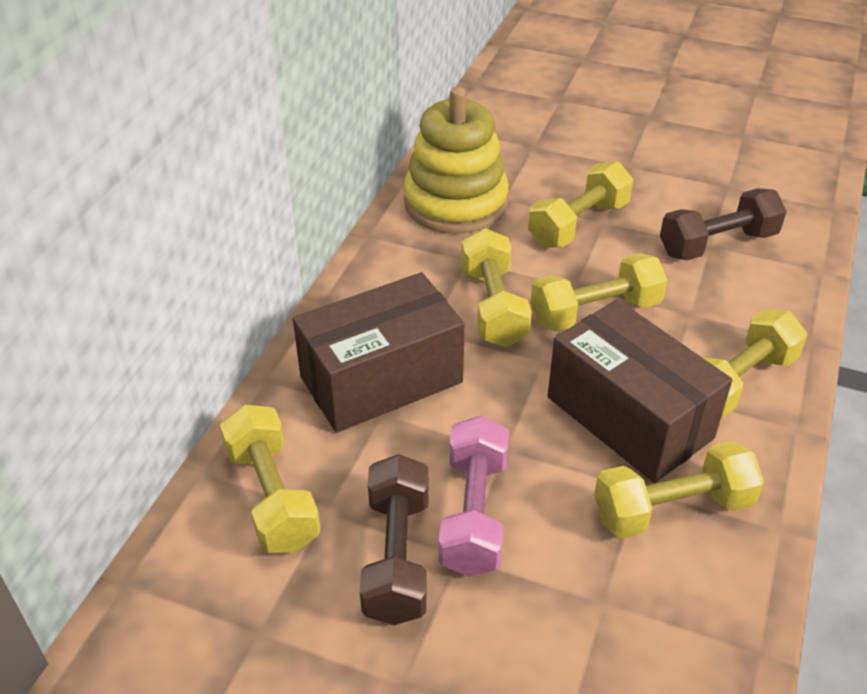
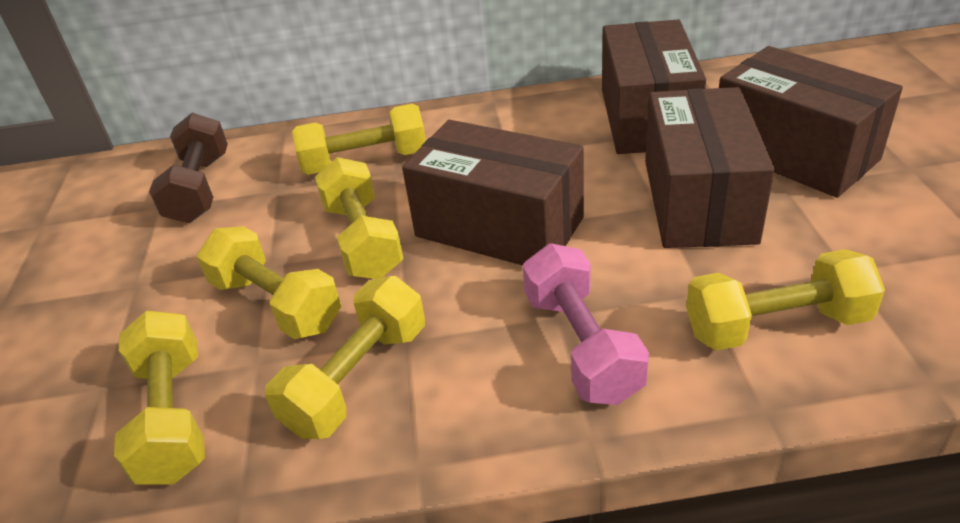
brown box: [293,272,465,433] [548,299,732,483] = 2 -> [402,120,584,265] [602,19,706,154] [645,87,775,248] [719,46,903,198] = 4
brown dumbbell: [360,454,429,625] [660,188,787,260] = 2 -> [149,113,228,223] = 1
yellow stacking toy: [404,87,509,234] = 1 -> none = 0

